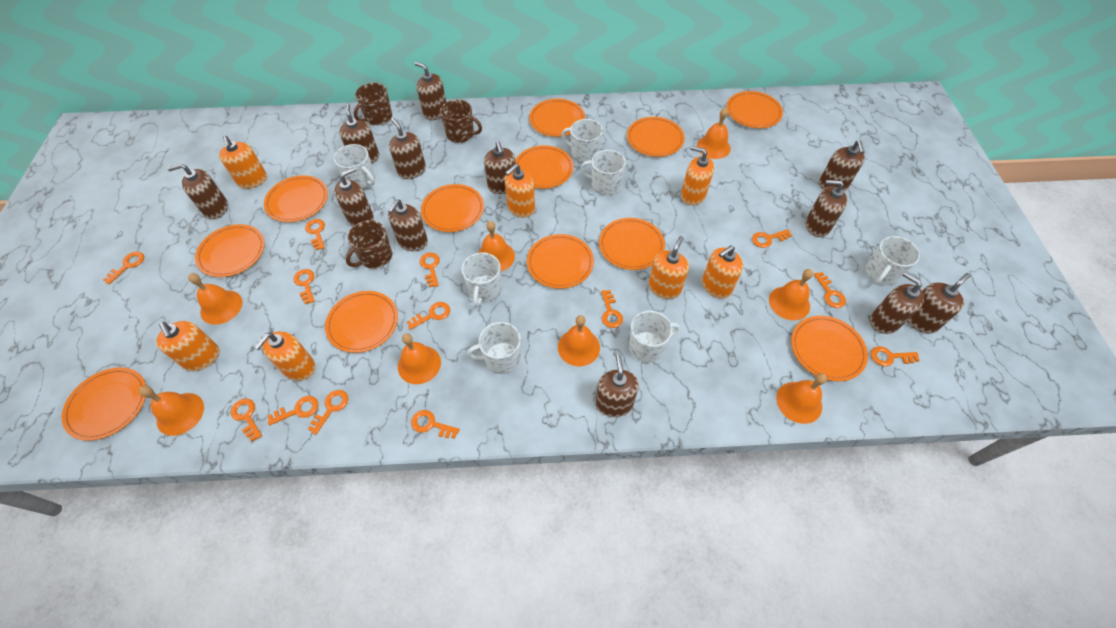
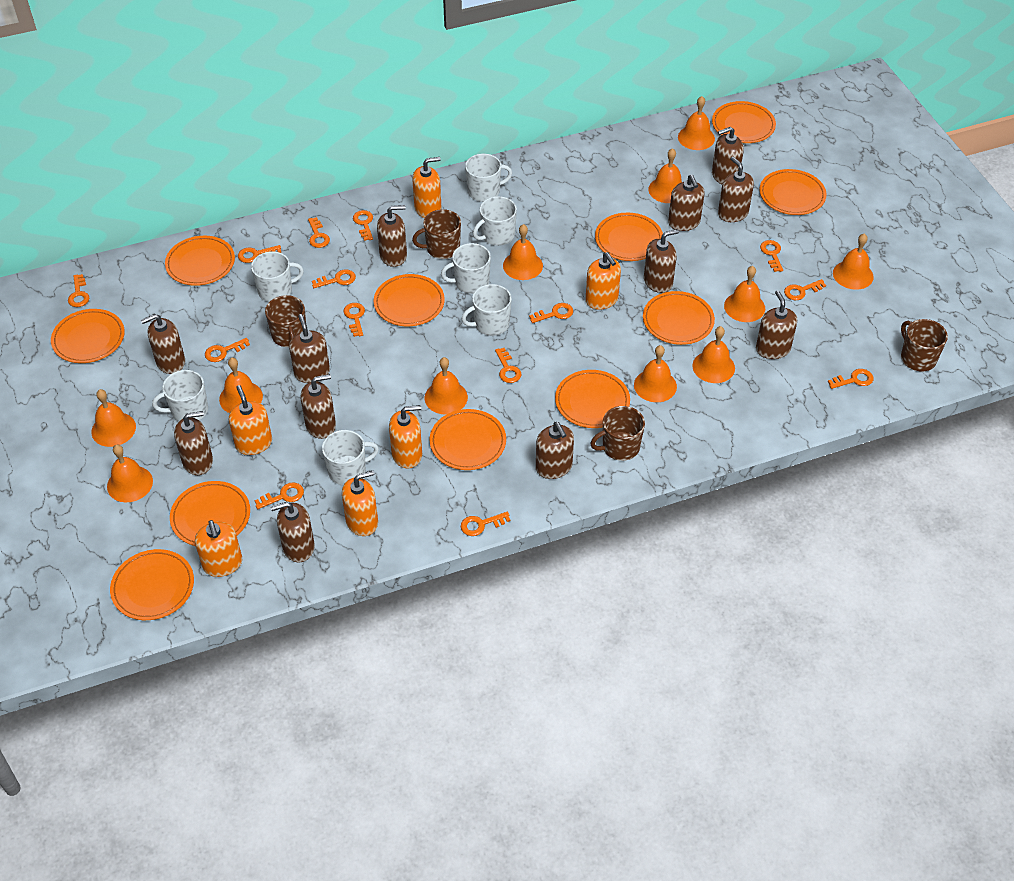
brown mug: [346,220,392,269] [354,83,392,125] [440,100,482,143] = 3 -> [265,295,306,347] [412,209,461,259] [590,406,645,461] [901,319,948,372] = 4
orange bell: [139,386,204,436] [188,273,243,325] [398,333,441,384] [478,221,515,271] [558,315,600,366] [697,108,731,159] [769,269,813,320] [776,373,827,424] = 8 -> [91,389,136,447] [107,444,153,503] [219,358,263,413] [425,357,468,414] [503,224,543,280] [634,345,677,402] [648,148,682,203] [678,96,715,150] [692,326,735,383] [724,266,765,322] [833,233,874,290] = 11
orange key: [103,251,144,284] [231,399,262,441] [268,396,318,426] [293,269,315,304] [305,219,325,250] [308,390,348,435] [407,302,450,330] [411,410,460,439] [420,253,440,287] [601,290,623,328] [752,229,792,248] [814,272,846,308] [871,346,920,366] = 13 -> [68,274,89,307] [205,338,250,362] [238,245,281,263] [255,482,304,509] [308,217,330,248] [312,269,356,288] [343,303,365,337] [353,210,373,241] [461,512,510,536] [495,348,521,383] [529,303,573,323] [760,240,783,272] [784,279,826,300] [828,369,874,389] = 14
orange plate: [62,367,146,441] [195,224,265,277] [264,175,328,222] [325,291,398,353] [421,184,484,232] [515,145,573,189] [527,234,594,289] [529,99,585,137] [599,218,665,270] [627,117,685,157] [726,91,783,128] [791,316,868,381] = 12 -> [51,309,125,363] [110,549,194,620] [165,236,235,286] [170,481,250,546] [374,274,445,326] [430,409,506,470] [555,370,630,428] [595,213,663,261] [643,291,715,345] [712,101,776,143] [759,169,826,215] = 11
orange soap dispenser: [156,321,219,371] [219,136,267,189] [255,331,315,381] [504,164,535,218] [649,236,689,299] [681,146,714,205] [702,245,743,298] = 7 -> [195,520,242,577] [229,385,272,455] [342,471,378,536] [389,405,422,468] [412,157,442,218] [585,252,621,310] = 6

